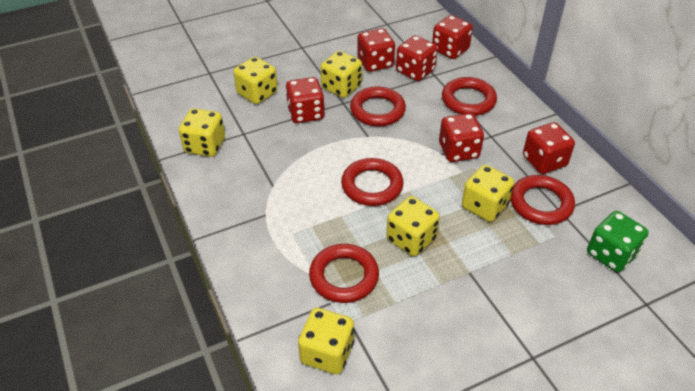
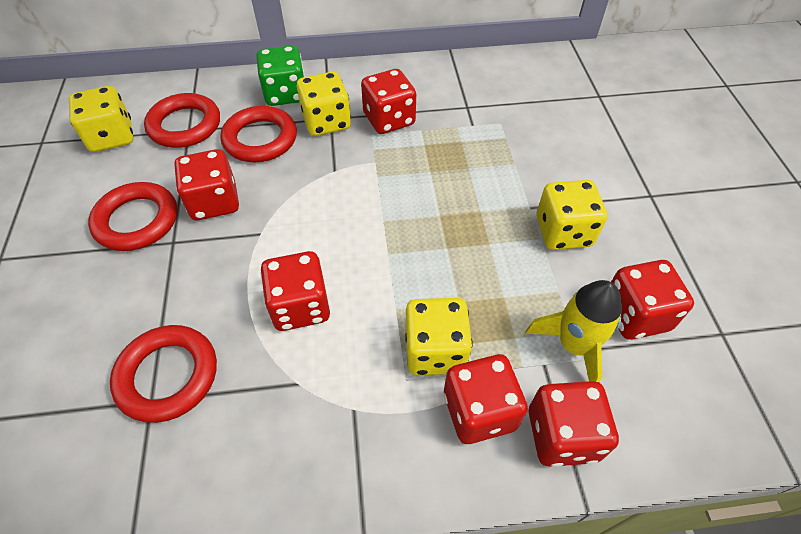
red ring: [309,244,379,303] [341,158,403,206] [350,87,406,126] [442,77,497,116] [510,175,575,225] = 5 -> [88,182,177,251] [110,325,217,423] [144,93,220,148] [220,106,297,162] = 4
yellow dice: [179,108,225,157] [233,57,278,104] [298,308,354,374] [321,51,362,98] [386,196,440,256] [462,165,514,222] = 6 -> [69,86,133,152] [297,72,351,136] [405,298,473,375] [536,180,608,250] = 4
yellow rocket: none = 0 -> [525,280,622,382] = 1

